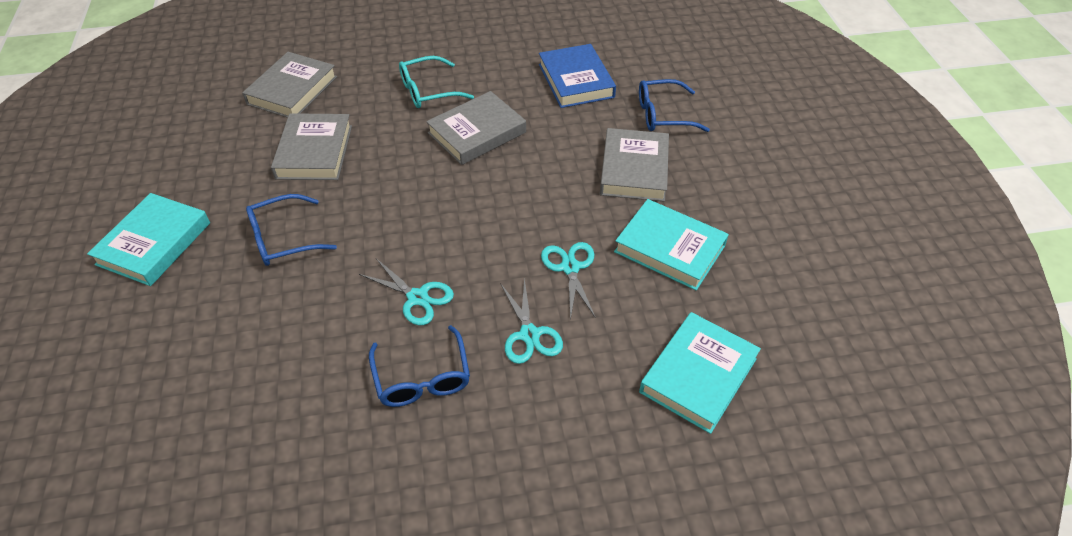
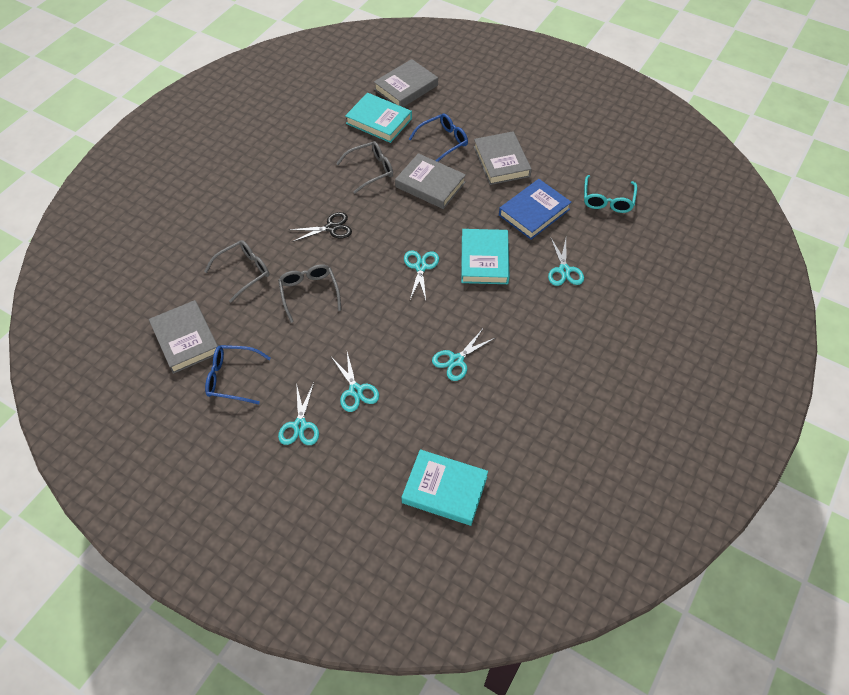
black scissors: none = 0 -> [289,212,352,242] = 1
blue glasses: [246,194,337,266] [369,325,470,407] [639,79,710,132] = 3 -> [205,345,271,404] [409,113,468,162] = 2
grey glasses: none = 0 -> [204,240,269,302] [278,264,341,323] [336,141,393,193] = 3
turquoise scissors: [359,258,454,325] [500,278,563,364] [541,242,596,321] = 3 -> [278,383,319,445] [331,352,379,412] [404,250,439,300] [432,329,495,381] [548,238,584,286] = 5

